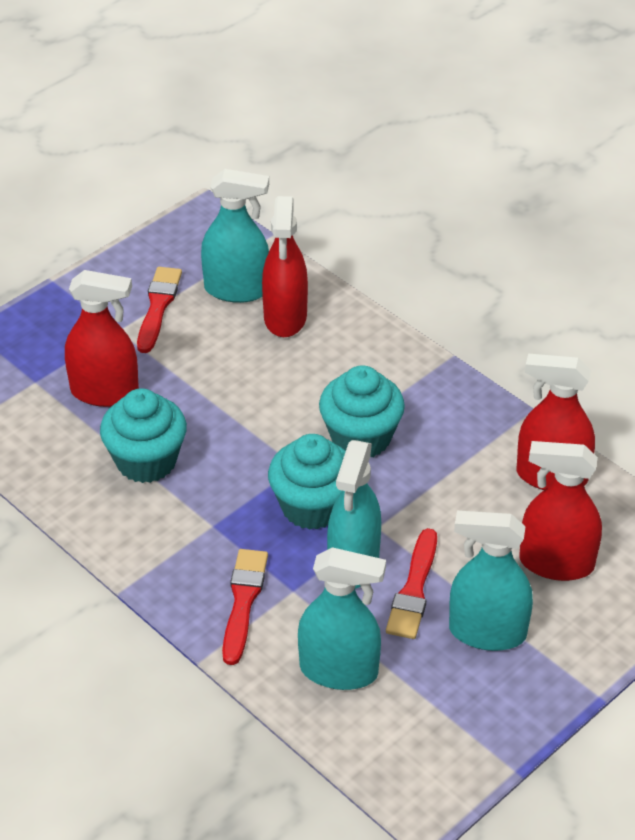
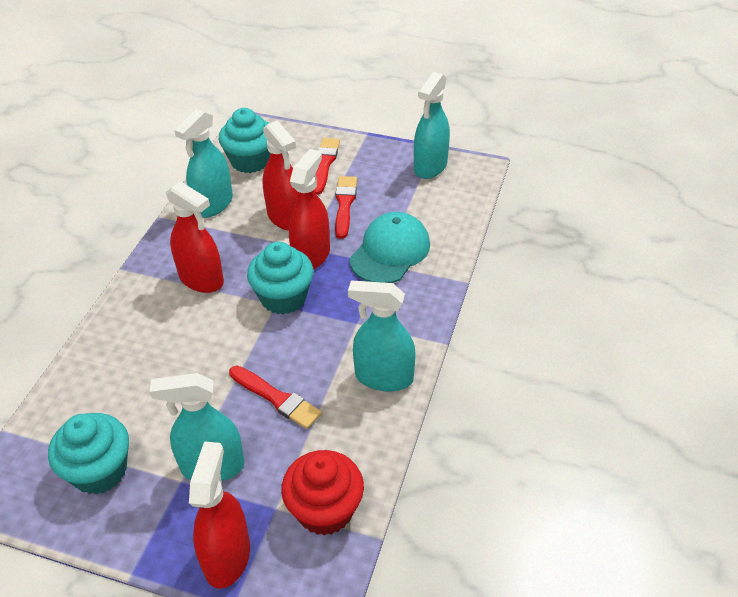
red cupcake: none = 0 -> [281,450,364,536] = 1
turquoise cap: none = 0 -> [350,212,430,283] = 1

